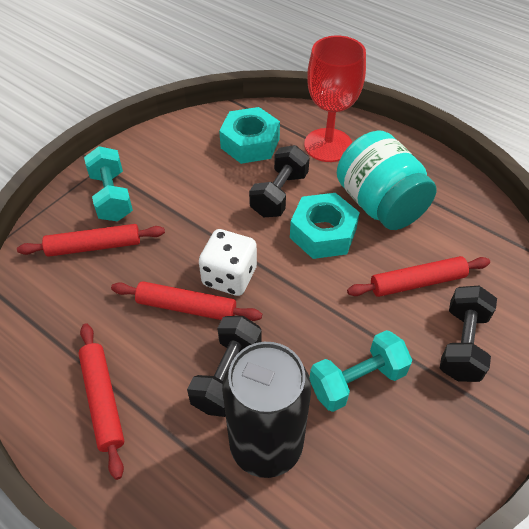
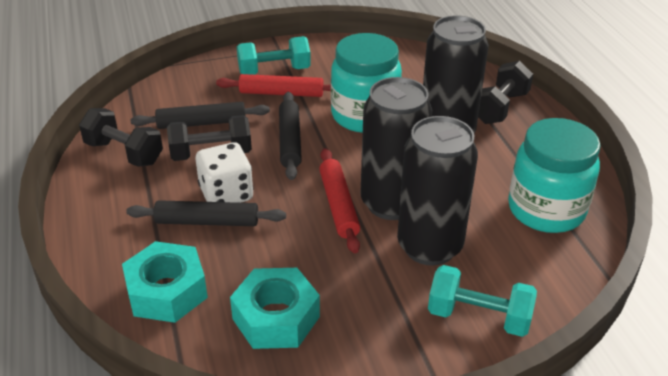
black can: [222,342,311,478] = 1 -> [360,77,432,220] [397,116,478,266] [423,15,489,133] = 3
black rolling pin: none = 0 -> [126,200,286,226] [131,102,270,129] [279,92,302,180] = 3
red goblet: [304,36,366,162] = 1 -> none = 0
red rolling pin: [17,224,165,257] [78,324,124,480] [111,281,262,321] [347,256,490,297] = 4 -> [216,74,331,97] [319,148,360,253] = 2
turquoise jar: [337,130,437,230] = 1 -> [331,33,402,133] [508,118,601,233] = 2

